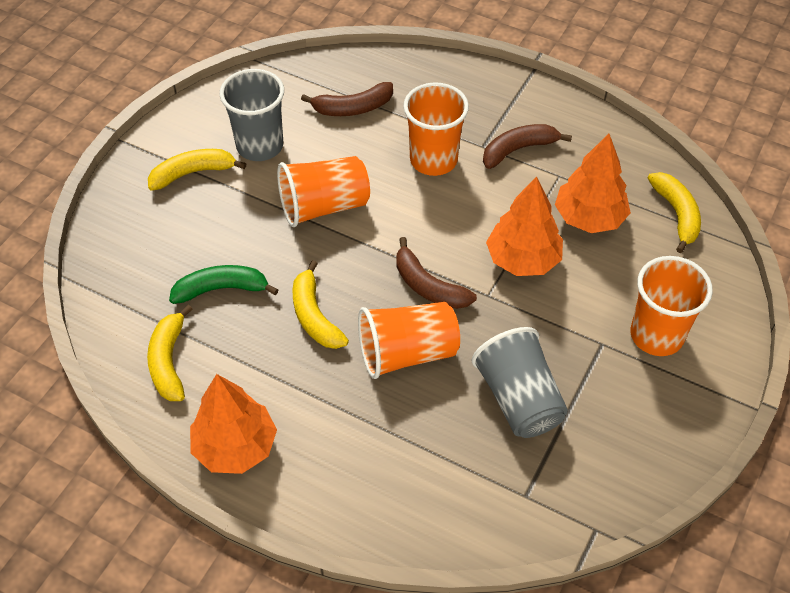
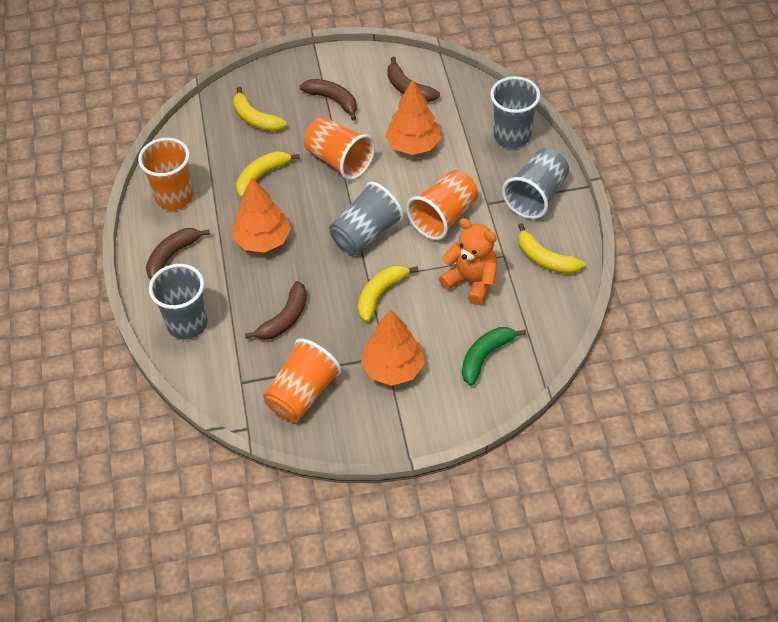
brown banana: [301,82,393,116] [396,237,477,309] [483,124,572,169] = 3 -> [146,228,210,280] [245,281,307,340] [300,79,357,121] [387,57,440,102] = 4
grey cup: [220,69,284,161] [471,327,568,438] = 2 -> [149,264,208,339] [329,182,404,255] [490,76,540,148] [502,148,569,219] = 4
orange teddy bear: none = 0 -> [439,218,497,305] = 1

